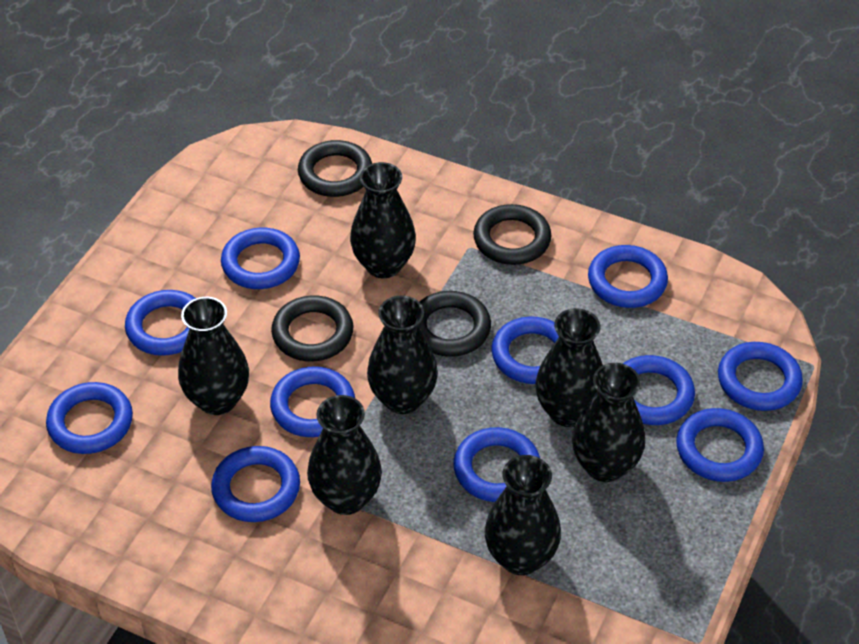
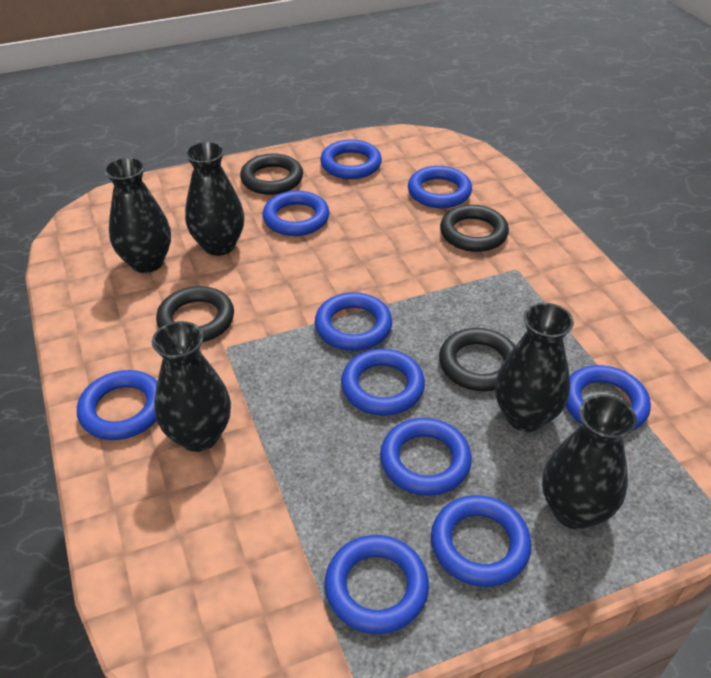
black vase: [178,297,249,415] [307,395,382,515] [350,162,416,278] [367,295,438,414] [485,455,561,575] [535,308,603,427] [572,363,645,482] = 7 -> [104,157,171,273] [152,321,231,452] [185,141,244,256] [495,303,574,432] [542,394,637,529] = 5
blue ring: [46,382,133,454] [125,290,196,356] [211,446,300,522] [221,228,300,289] [270,366,355,437] [453,427,540,502] [492,317,559,384] [588,245,668,308] [623,355,695,425] [676,408,764,482] [718,342,803,411] = 11 -> [77,370,157,440] [262,191,330,236] [315,292,392,351] [320,139,382,179] [325,535,429,634] [341,349,425,416] [380,418,472,496] [408,166,472,208] [431,495,531,587] [565,365,651,431] = 10

